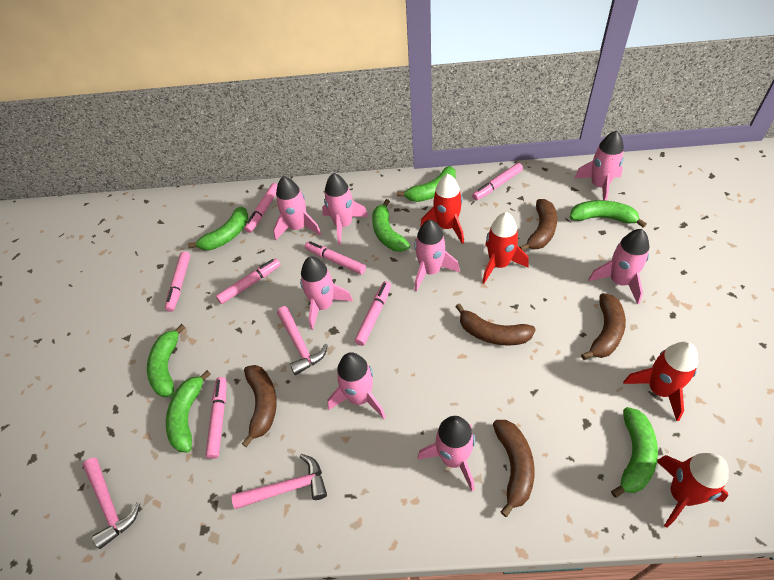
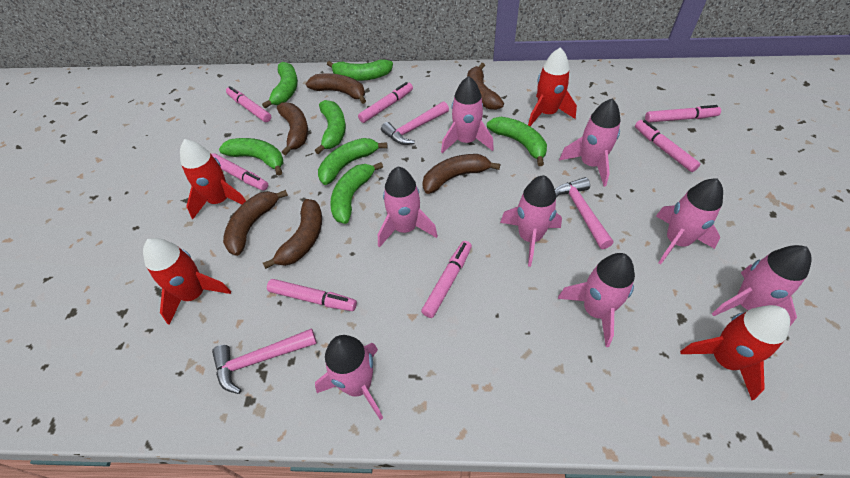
brown banana: [241,365,277,447] [456,303,536,346] [493,420,534,517] [520,199,557,250] [581,293,626,360] = 5 -> [223,190,288,256] [263,199,322,269] [277,102,308,155] [306,73,366,104] [422,154,500,194] [467,63,504,110] = 6

